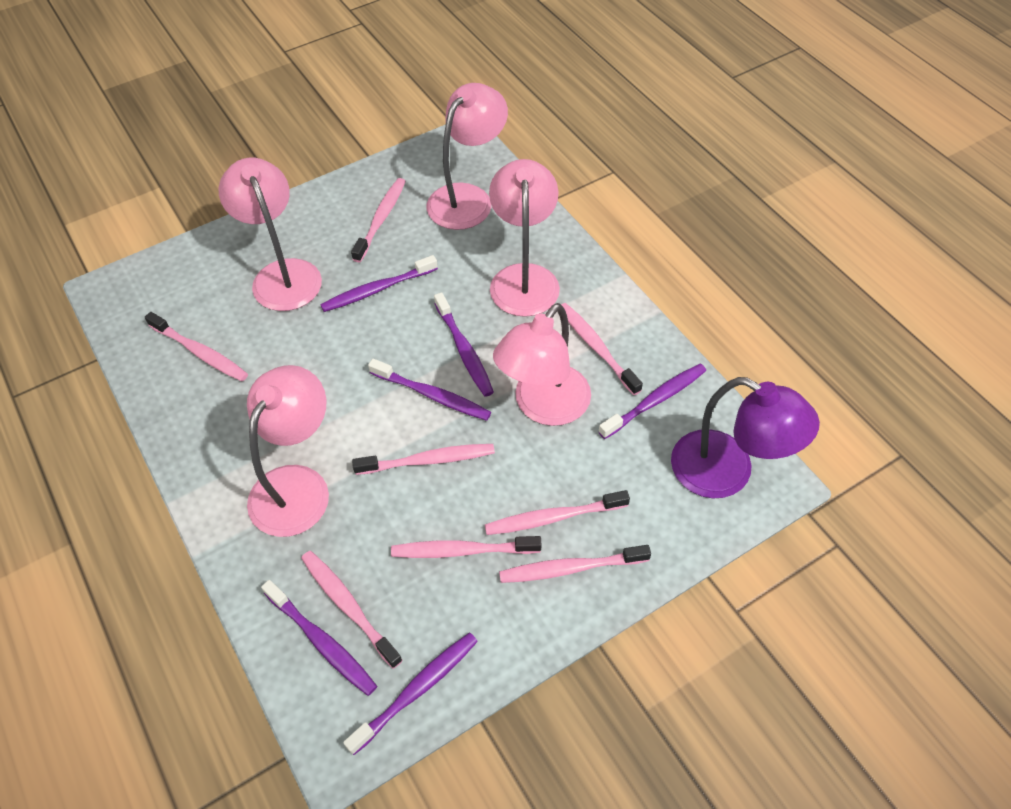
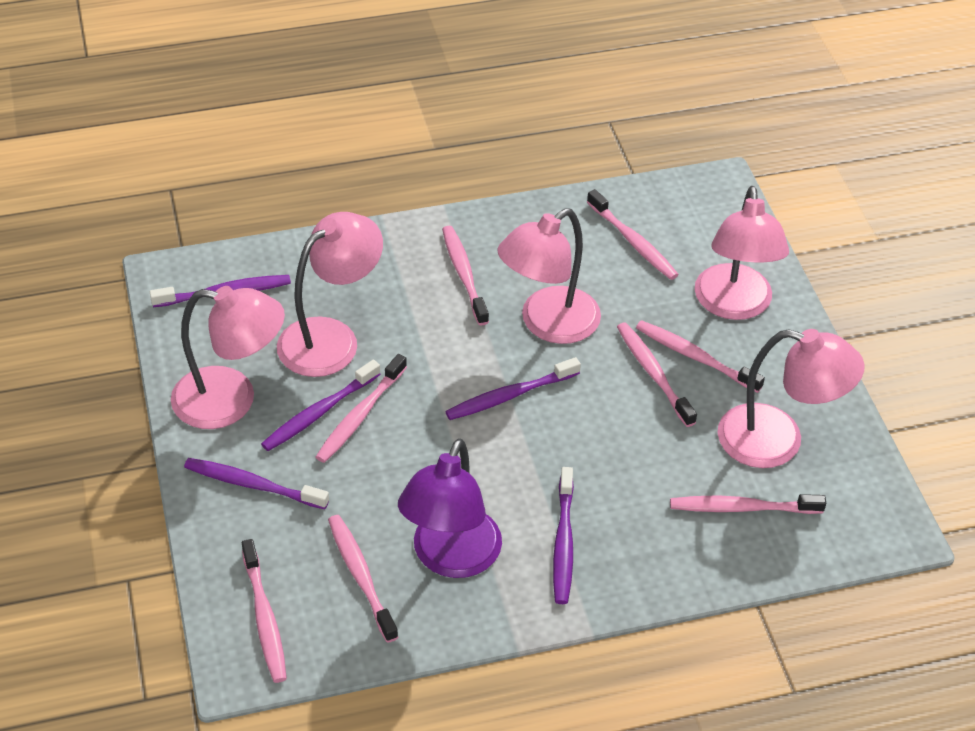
purple toothbrush: [261,580,377,696] [320,255,438,312] [343,633,478,755] [368,359,491,421] [434,292,494,397] [598,364,706,439] = 6 -> [150,275,291,307] [184,458,329,509] [261,360,381,451] [445,357,581,420] [553,467,574,604] = 5

